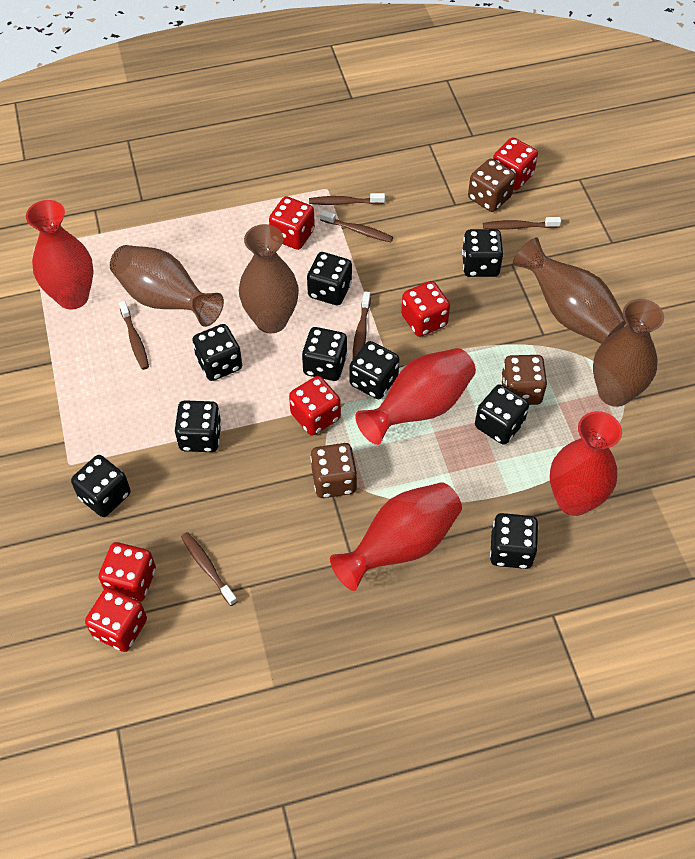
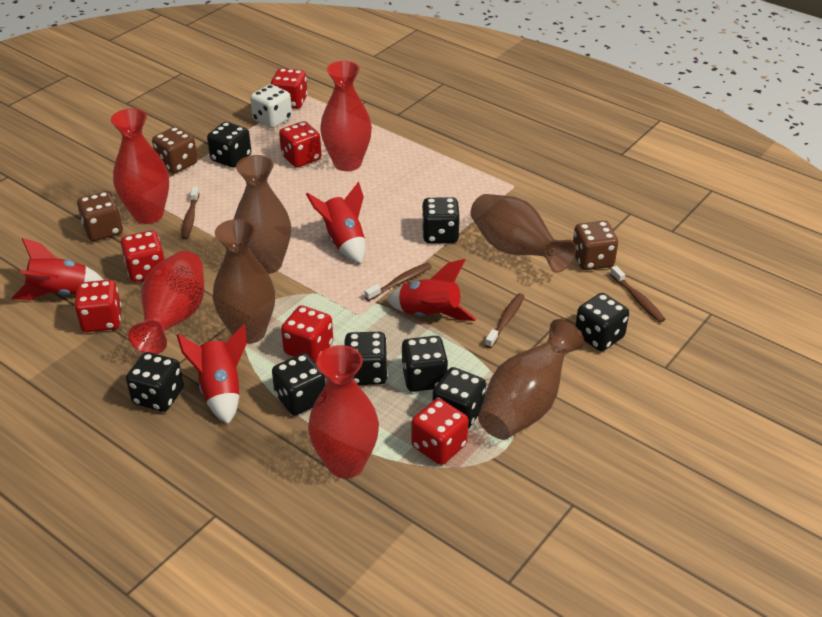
black dice: [71,455,131,517] [175,400,222,452] [192,324,242,381] [302,327,347,381] [307,252,352,305] [350,341,400,399] [462,229,503,277] [475,384,529,445] [490,513,538,569] = 9 -> [126,352,184,412] [207,122,251,168] [272,353,326,415] [344,332,388,385] [401,336,448,392] [422,197,460,243] [433,367,486,429] [575,293,629,351] = 8
brown toothbrush: [119,301,149,370] [181,532,237,606] [309,193,385,205] [320,210,393,242] [353,291,371,359] [483,217,561,230] = 6 -> [181,187,199,240] [365,263,432,301] [485,293,525,348] [610,266,665,323] = 4
red rocket: none = 0 -> [12,238,103,300] [176,324,247,424] [306,181,365,264] [387,259,476,321] = 4
white dice: none = 0 -> [250,84,292,128] = 1

